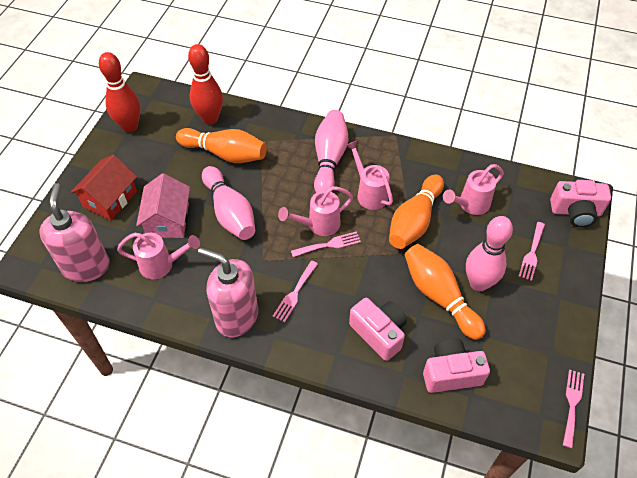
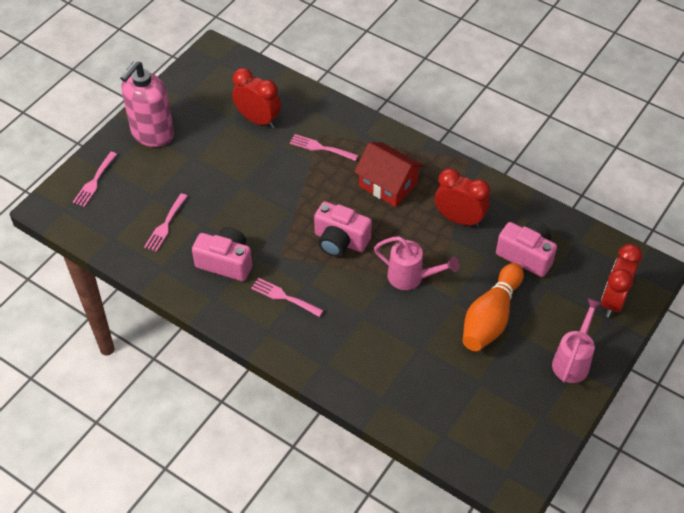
orange bowling pin: [176,128,267,163] [389,175,444,249] [404,244,486,340] = 3 -> [463,263,524,351] = 1
pink bowling pin: [202,166,255,240] [314,110,348,193] [466,216,513,291] = 3 -> none = 0
pink house: [136,173,190,238] = 1 -> none = 0
pink soap dispenser: [39,183,110,282] [198,247,258,337] = 2 -> [120,61,174,147] = 1
pink watering can: [117,233,200,279] [278,186,353,236] [345,140,393,210] [443,164,504,215] = 4 -> [374,236,459,290] [552,298,603,383] = 2
red bowling pin: [99,52,141,133] [188,44,223,125] = 2 -> none = 0
red clock: none = 0 -> [232,68,281,128] [435,168,490,227] [601,244,642,317] = 3

